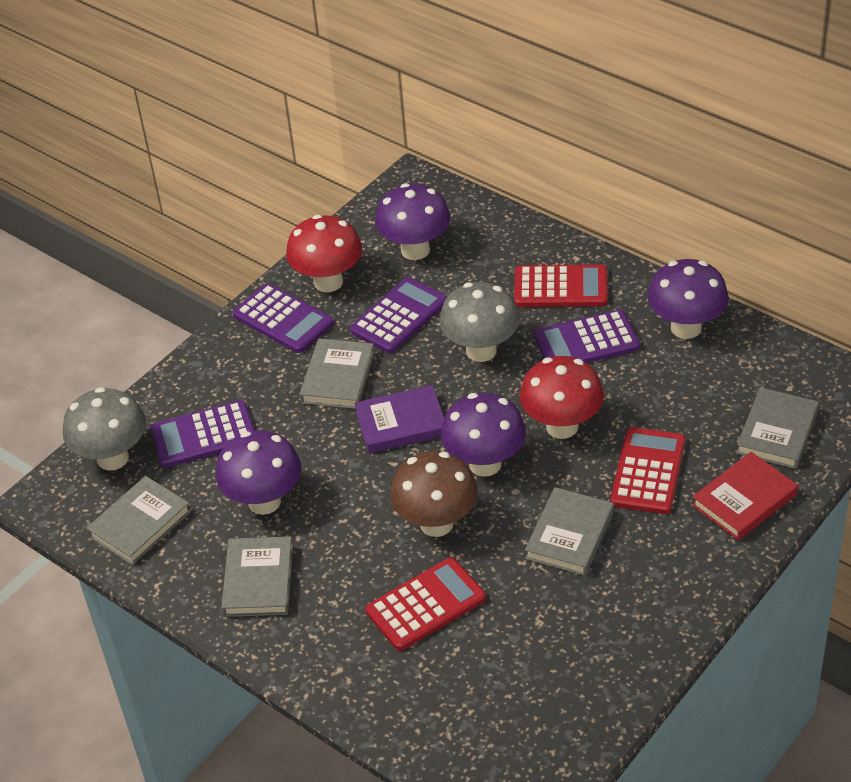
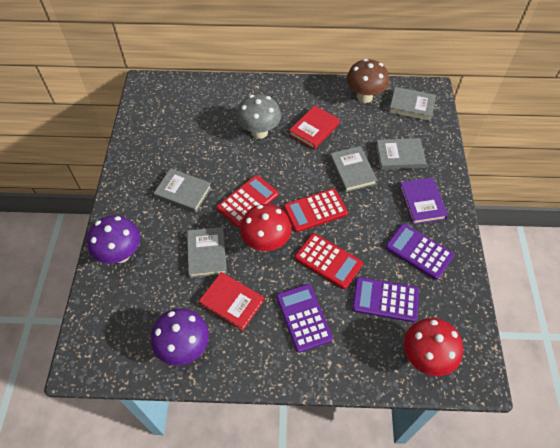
grey mushroom: [63,387,146,471] [439,282,520,362] = 2 -> [236,94,281,139] = 1
purple calculator: [151,400,255,468] [232,283,334,353] [350,277,447,353] [534,309,640,363] = 4 -> [276,284,333,353] [352,277,419,322] [385,224,454,280] = 3
purple mushroom: [216,430,301,515] [375,183,450,260] [441,393,526,477] [647,259,728,339] = 4 -> [87,215,140,264] [151,308,209,366] = 2
red book: [692,452,798,540] = 1 -> [199,272,264,331] [289,105,340,150] = 2

